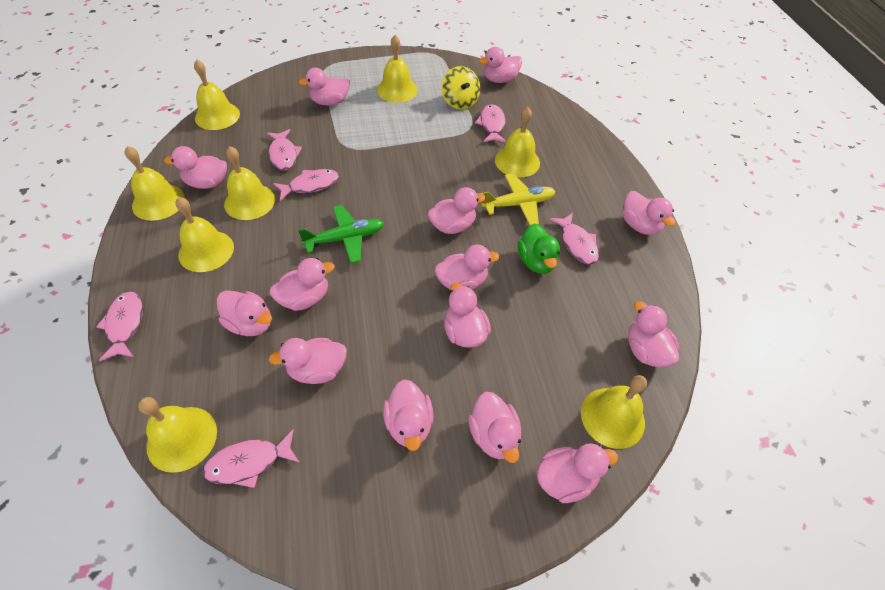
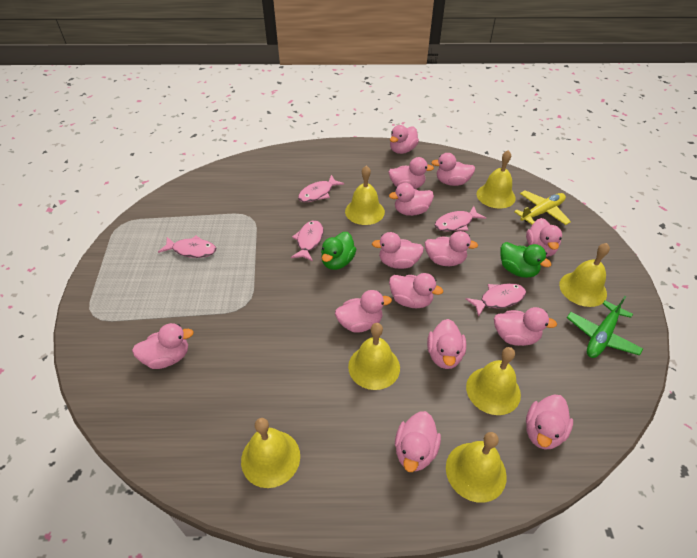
green duck: [518,224,560,274] = 1 -> [321,232,356,270] [501,242,551,278] = 2
pink fish: [96,292,143,361] [203,429,300,488] [267,129,302,170] [273,169,339,201] [475,104,506,143] [550,213,599,265] = 6 -> [158,236,216,258] [291,220,324,261] [298,175,344,202] [435,206,486,231] [466,283,526,317] = 5
yellow bell: [125,146,185,221] [138,397,217,473] [175,197,234,272] [194,59,240,130] [224,146,275,220] [377,35,418,103] [495,107,540,177] [581,375,647,449] = 8 -> [241,418,300,488] [345,166,385,225] [348,323,400,390] [446,432,507,503] [466,347,521,415] [477,150,516,209] [559,243,610,307] = 7
yellow spinning top: [441,66,480,109] = 1 -> none = 0

